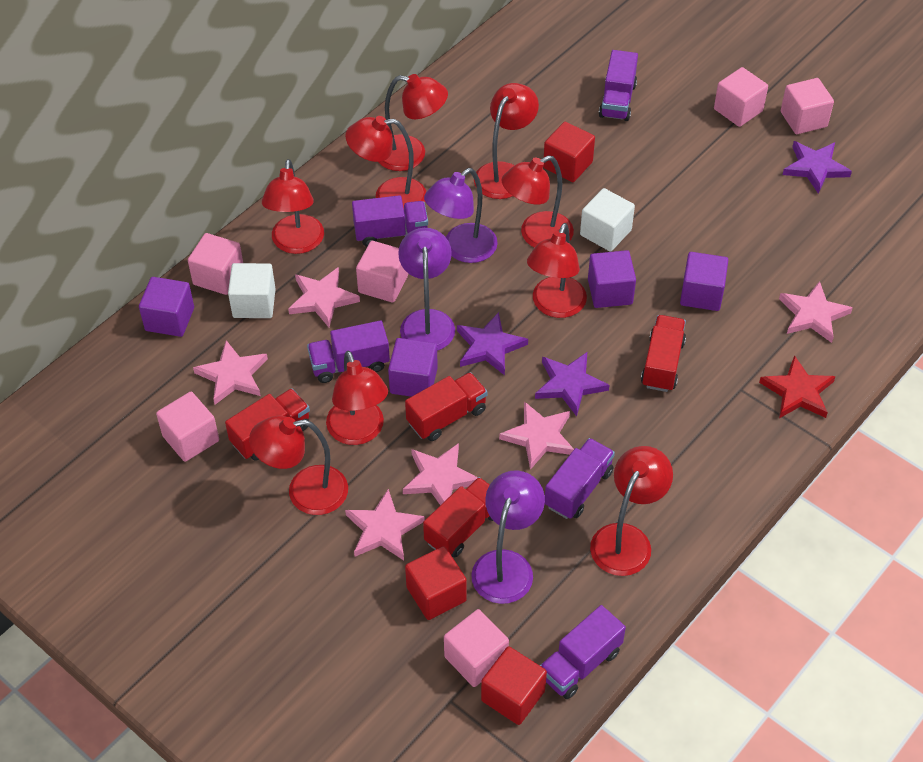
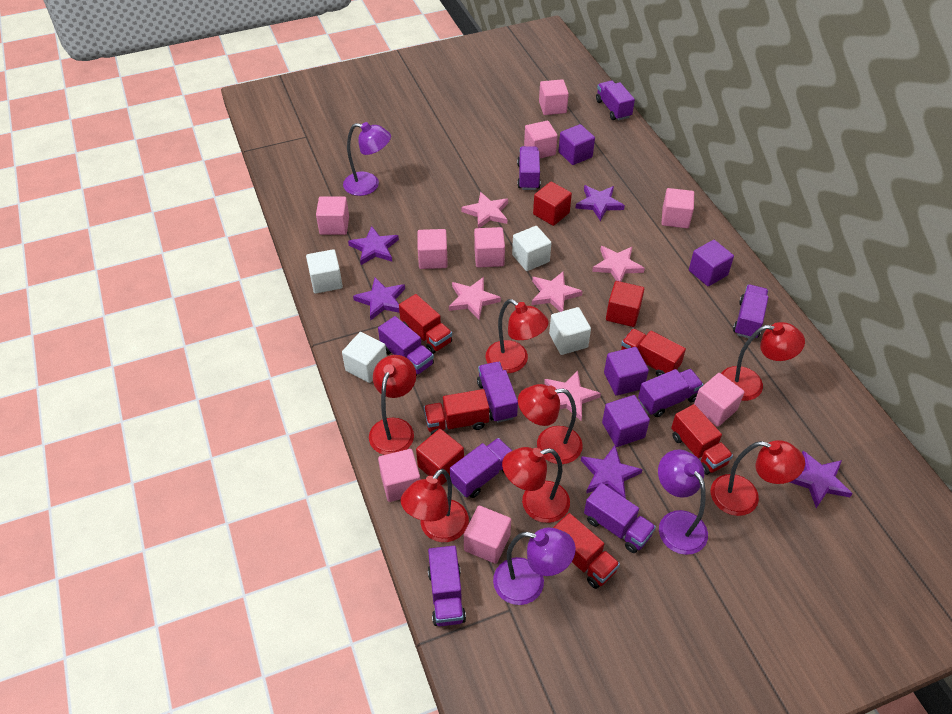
pink cube: [156,392,219,462] [188,233,243,295] [356,241,408,302] [444,609,509,687] [714,67,768,127] [781,78,834,134] = 6 -> [316,196,349,235] [378,449,420,502] [417,229,448,269] [464,506,511,564] [474,227,505,267] [524,121,558,158] [539,79,569,115] [662,188,694,228] [694,373,744,427] = 9
pink star: [193,340,268,405] [288,267,360,327] [345,489,425,560] [403,443,478,505] [499,401,574,470] [779,281,853,343] = 6 -> [449,277,501,320] [462,192,508,228] [532,272,583,312] [544,370,601,421] [592,246,645,282] = 5
purple star: [457,312,528,375] [535,352,610,416] [783,141,852,194] = 3 -> [348,226,399,265] [353,278,405,320] [575,185,625,221] [581,445,643,499] [790,451,853,508] = 5
purple truck: [307,321,390,383] [352,195,428,247] [540,605,626,699] [545,438,615,519] [599,50,638,121] = 5 -> [378,316,434,376] [428,546,466,626] [450,438,512,498] [477,362,518,423] [517,146,541,190] [584,483,656,553] [596,80,635,120] [638,369,704,417] [733,285,768,338] = 9
red lamp: [249,416,348,515] [262,159,324,254] [326,350,388,445] [345,116,426,208] [379,74,448,171] [474,83,539,199] [501,155,574,248] [527,223,587,318] [590,446,673,576] = 9 -> [369,355,416,455] [401,469,469,542] [486,299,549,373] [502,447,570,523] [518,384,582,464] [711,440,805,516] [721,322,805,401] = 7
red star: [759,355,836,418] = 1 -> none = 0
red truck: [225,389,310,461] [405,372,487,441] [423,477,493,558] [641,315,686,392] = 4 -> [399,294,452,354] [424,389,489,435] [553,513,620,589] [621,329,686,377] [671,404,733,475] = 5
white cube: [228,263,276,318] [580,188,635,252] = 2 -> [306,249,343,294] [342,332,387,383] [512,226,551,271] [549,307,591,355] = 4

